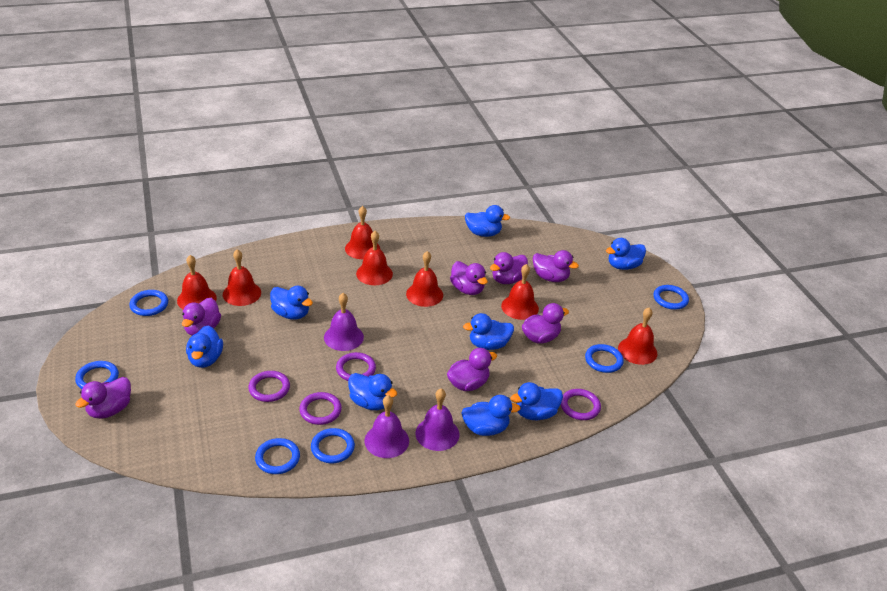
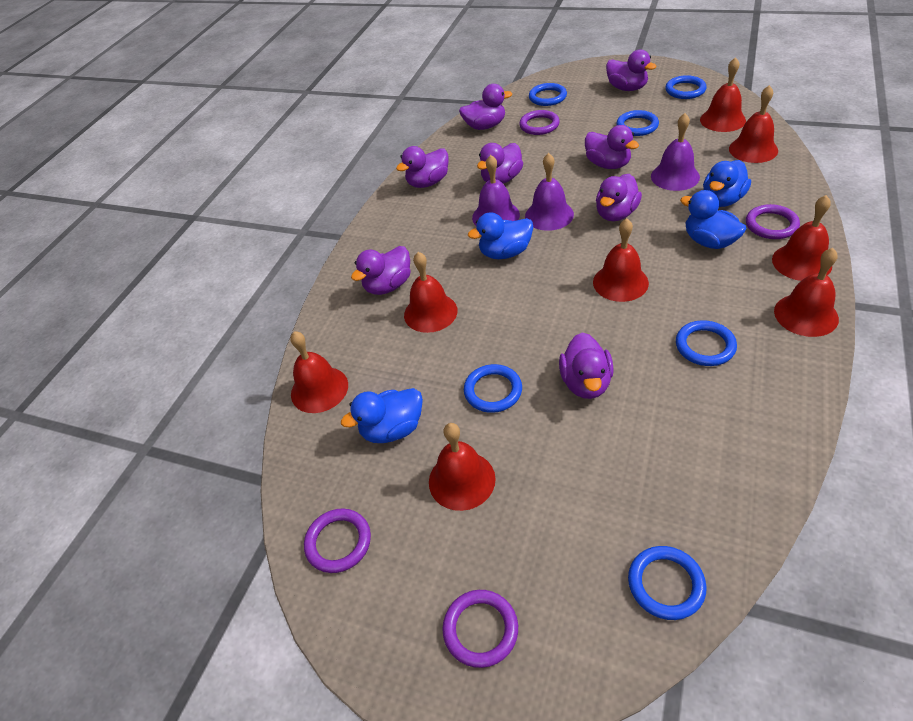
blue duck: [186,326,223,368] [270,286,313,320] [348,373,397,410] [462,395,521,436] [463,313,514,350] [465,205,510,237] [510,382,563,420] [606,238,646,270] = 8 -> [341,388,423,443] [468,212,533,259] [680,190,746,249] [703,160,751,207] = 4
purple duck: [75,377,131,419] [182,298,221,336] [447,348,497,391] [450,261,488,295] [490,252,528,284] [522,303,569,344] [533,250,579,282] = 7 -> [351,246,411,295] [396,146,449,188] [459,84,512,130] [477,143,523,184] [559,332,614,399] [585,125,639,169] [596,174,642,221] [606,49,656,91] = 8
red bell: [177,255,217,309] [223,249,261,306] [345,206,380,259] [356,231,393,285] [406,251,443,307] [501,264,539,320] [618,307,657,365] = 7 -> [290,331,348,413] [404,252,458,333] [429,423,496,511] [593,218,649,302] [700,57,746,132] [729,85,778,163] [772,195,832,281] [774,248,839,337] = 8

